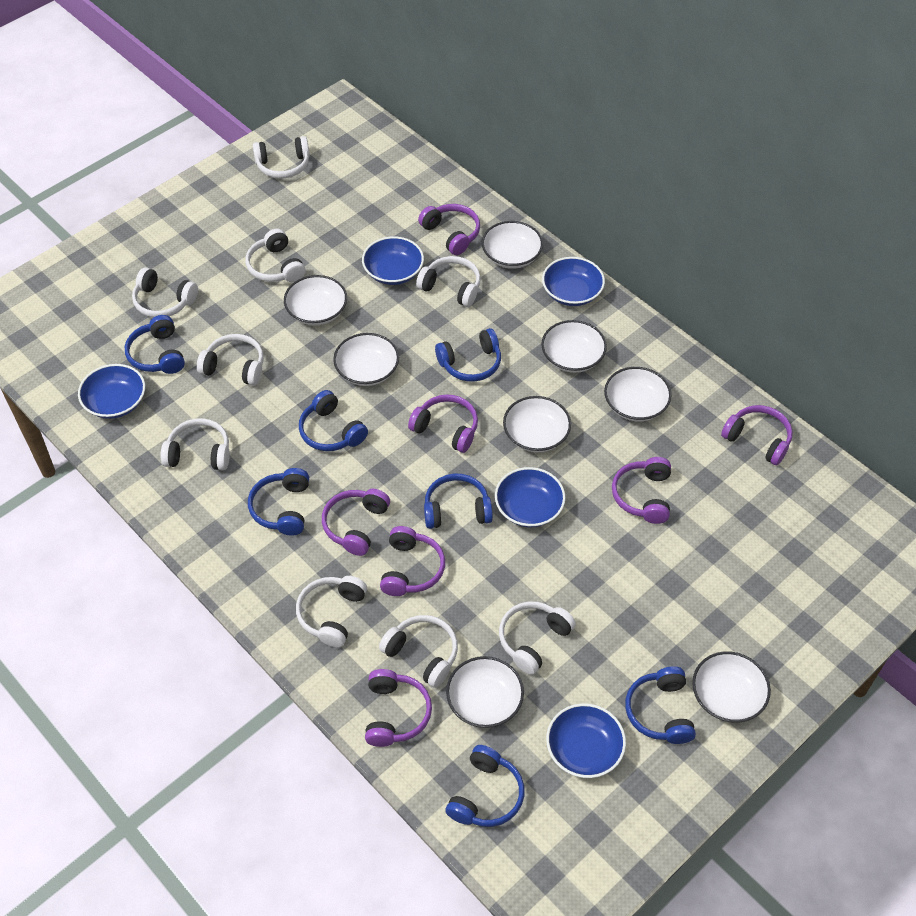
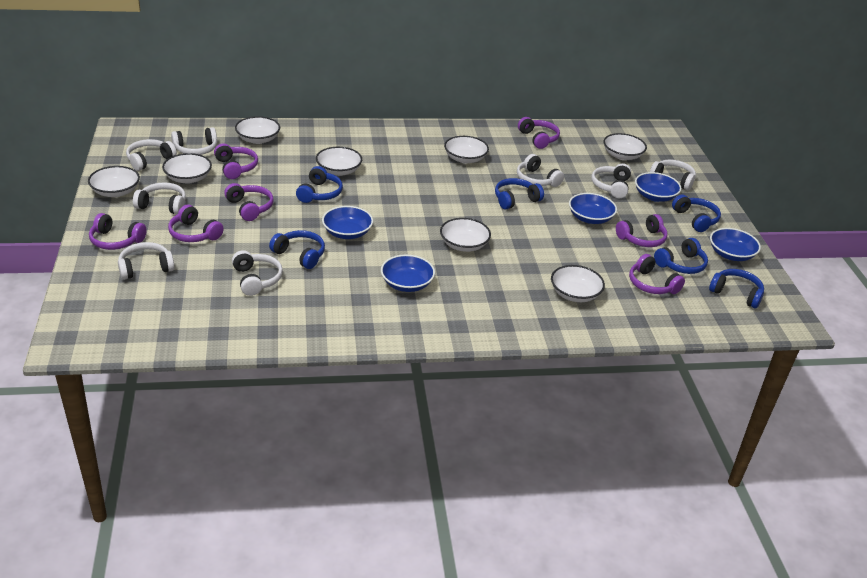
blue headphones: [125,315,185,374] [248,468,309,536] [299,390,368,451] [424,474,493,529] [435,328,501,382] [445,745,524,827] [625,667,696,744] = 7 -> [269,230,325,269] [296,166,343,203] [495,178,544,210] [654,238,708,274] [672,195,721,232] [709,269,764,308] = 6
white headphones: [132,267,198,318] [161,418,230,470] [197,334,264,386] [246,229,305,282] [253,136,310,178] [296,576,367,648] [379,615,458,688] [416,256,481,307] [499,601,576,675] = 9 -> [118,242,175,280] [126,139,177,171] [133,182,186,214] [171,127,217,155] [232,250,283,296] [517,154,564,187] [591,163,631,198] [650,160,696,190] = 8

